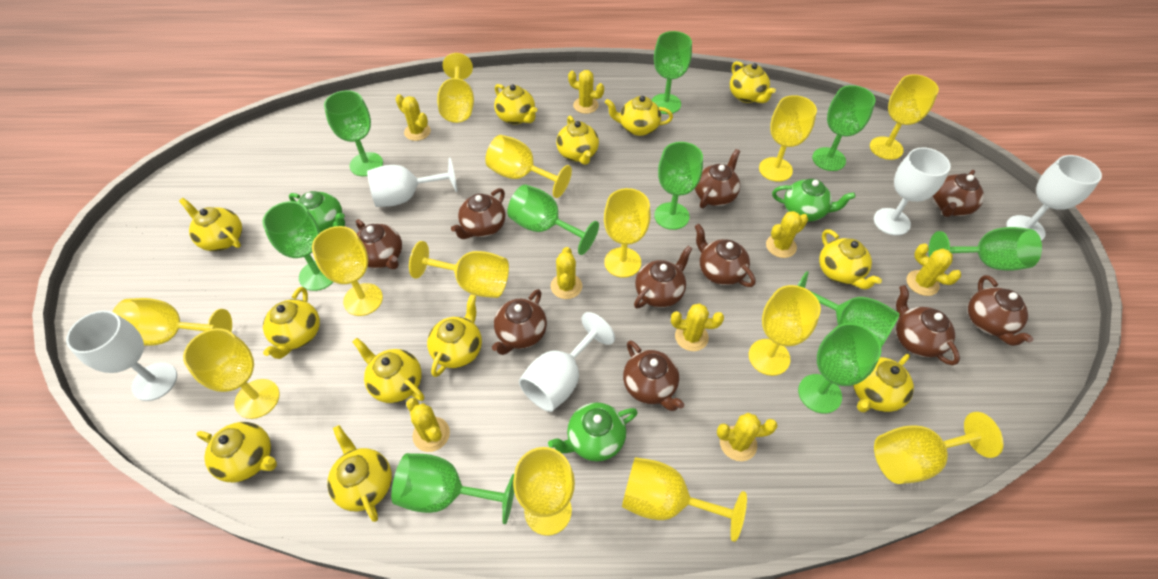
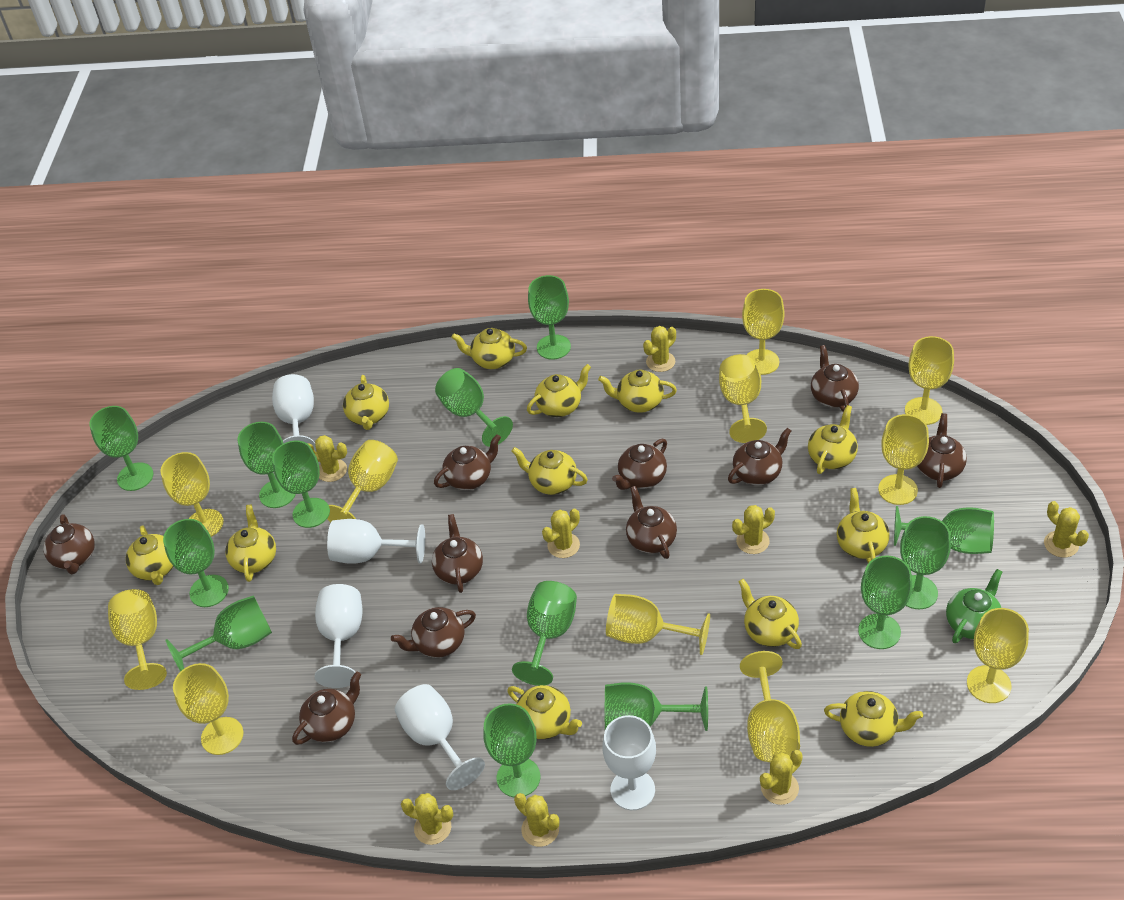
green goblet: [263,201,333,291] [324,90,383,176] [391,453,514,524] [507,184,599,255] [651,31,692,114] [654,142,703,230] [797,271,900,347] [798,323,881,414] [812,85,875,171] [928,227,1042,271] = 10 -> [89,406,154,491] [163,519,229,607] [166,595,272,672] [238,422,296,508] [272,440,328,528] [435,368,513,447] [483,703,540,797] [512,581,577,686] [528,275,571,360] [605,682,708,731] [858,556,912,649] [894,506,994,554] [900,516,951,609] = 13
green teapot: [289,191,345,233] [548,402,638,462] [772,179,856,222] = 3 -> [946,569,1002,643] = 1
yellow goblet: [113,298,232,346] [183,328,280,419] [312,226,383,316] [409,241,509,298] [437,53,474,123] [485,135,572,198] [513,447,575,536] [604,188,650,278] [622,457,747,542] [749,285,821,376] [759,95,817,182] [870,74,939,160] [874,412,1004,484] = 13 -> [108,589,167,690] [160,452,224,537] [173,663,243,755] [323,440,398,522] [606,594,710,655] [719,354,767,443] [740,651,800,762] [742,289,785,375] [878,414,929,505] [905,336,954,425] [967,608,1029,703] = 11

